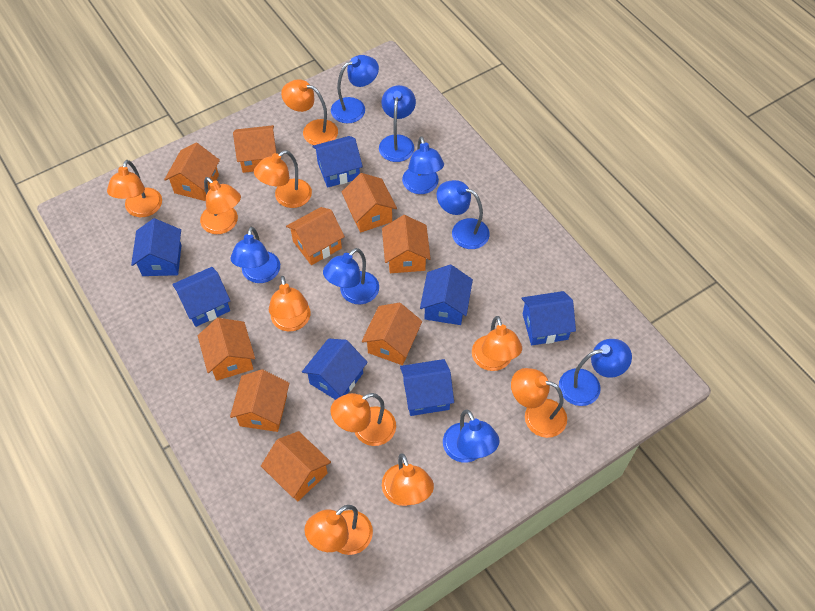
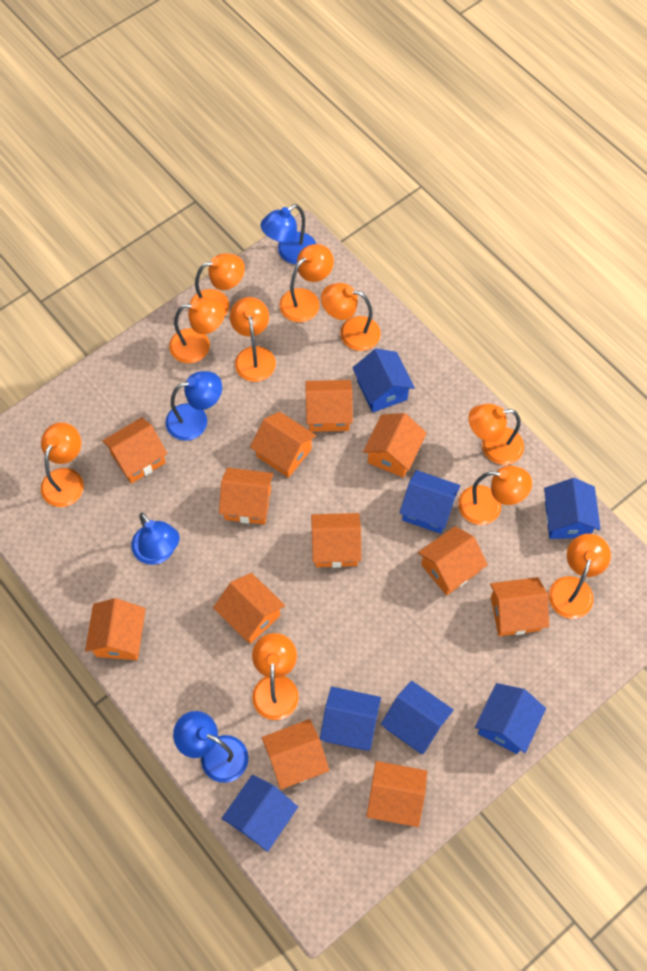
blue lamp: [231,226,280,283] [323,248,379,304] [331,55,379,123] [379,85,416,162] [402,136,444,194] [437,180,490,249] [443,410,500,463] [559,339,632,406] = 8 -> [131,512,180,565] [165,371,222,441] [173,711,248,783] [261,204,316,264] = 4
orange house: [164,143,220,201] [198,318,255,381] [230,369,289,432] [233,125,276,173] [261,431,331,501] [286,207,345,265] [342,173,397,233] [362,303,422,365] [382,215,431,273] = 9 -> [85,598,146,660] [102,417,168,484] [213,573,285,644] [219,468,273,525] [250,412,317,478] [262,719,330,790] [305,380,353,432] [311,513,361,568] [363,413,427,478] [366,761,427,827] [418,526,488,595] [490,577,549,636] = 12

